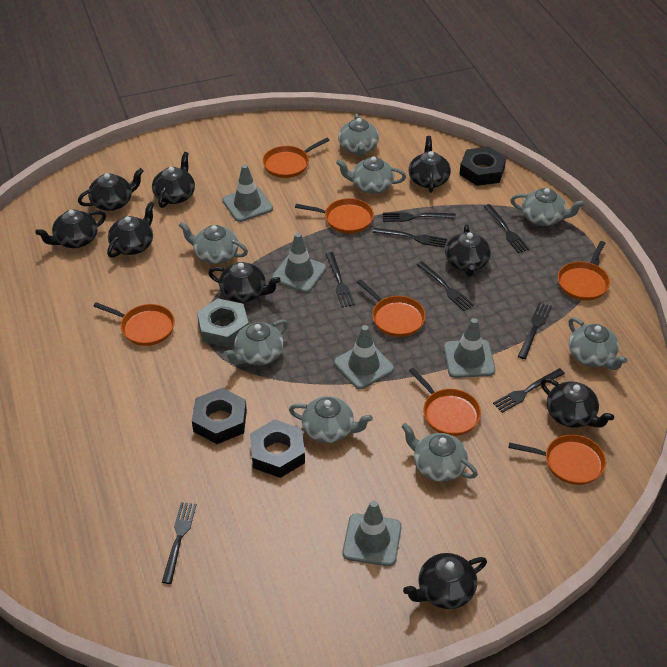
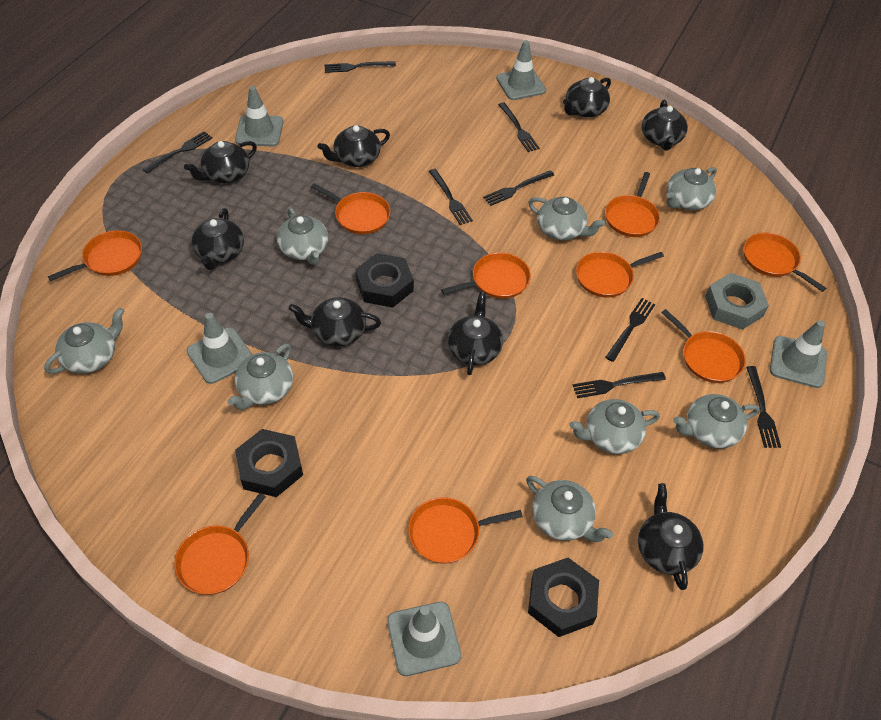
black teapot: [35,210,106,248] [78,168,143,211] [107,202,154,258] [152,152,195,208] [208,262,281,302] [403,553,487,609] [409,136,451,193] [445,224,491,276] [541,378,614,428] = 9 -> [184,141,257,183] [191,208,244,270] [288,297,381,347] [318,125,390,167] [447,292,503,375] [563,77,611,118] [638,483,704,590] [642,100,688,151] = 8
orange pan: [93,302,175,346] [263,138,329,178] [295,198,374,234] [357,279,426,337] [409,368,481,436] [509,435,606,485] [558,241,610,301] = 7 -> [48,230,142,281] [174,493,266,595] [311,183,390,234] [408,497,523,564] [441,252,531,299] [576,251,664,298] [605,172,660,237] [661,309,746,383] [744,233,826,292] = 9

